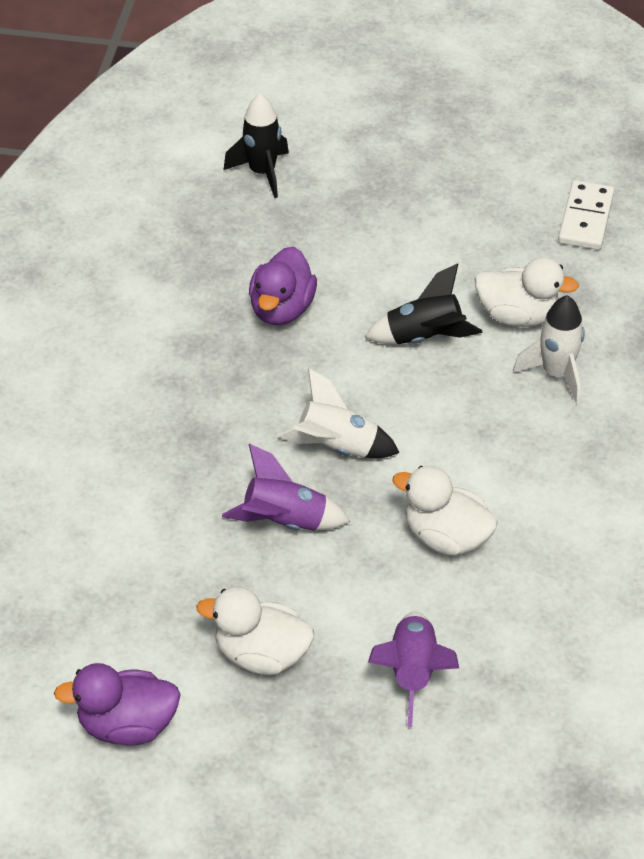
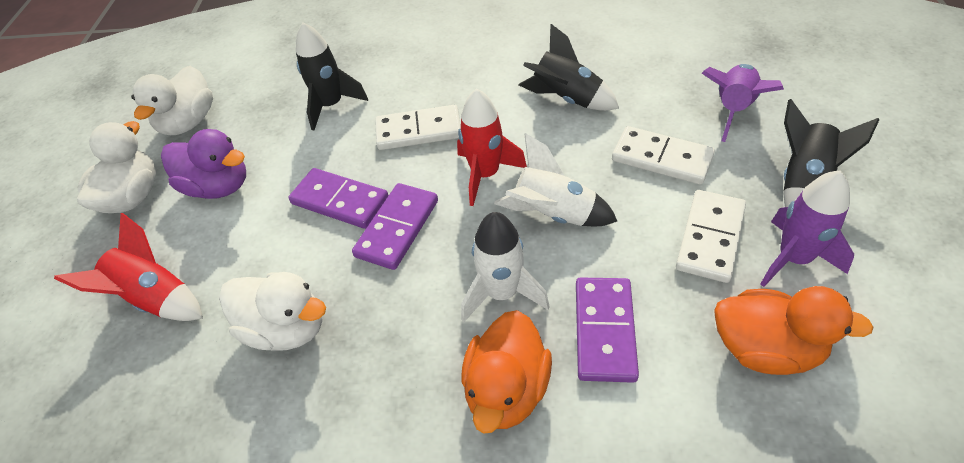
black rocket: [223,94,289,198] [365,263,482,344] = 2 -> [296,22,368,130] [519,24,619,111] [783,99,879,207] = 3
orange duck: none = 0 -> [461,310,552,434] [714,286,874,375] = 2
purple domino: none = 0 -> [288,168,389,229] [352,183,438,270] [576,278,639,383] = 3
purple duck: [54,663,181,746] [249,246,317,325] = 2 -> [161,129,246,199] = 1
red rocket: none = 0 -> [54,213,203,321] [457,88,527,206] = 2
white domino: [558,180,614,250] = 1 -> [375,105,461,150] [612,126,715,185] [676,190,746,283] = 3

